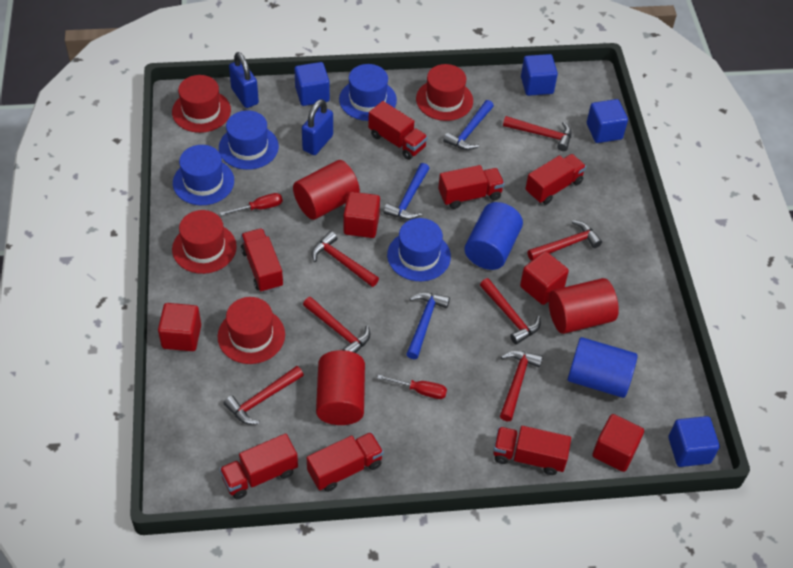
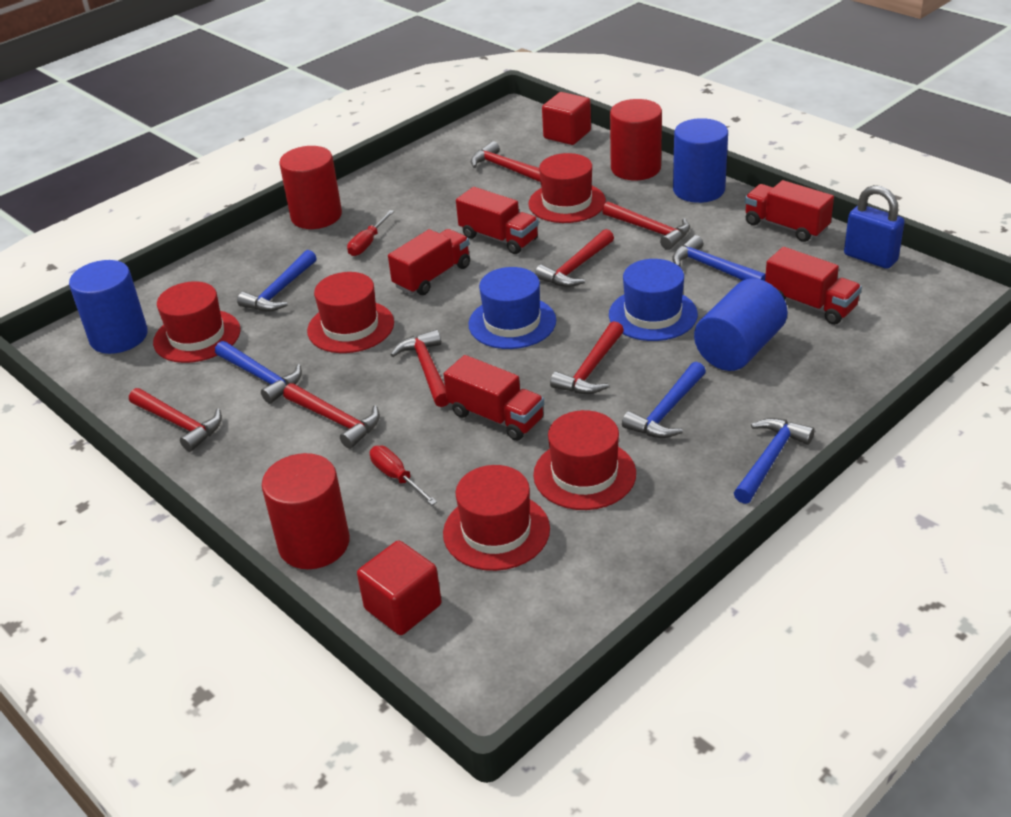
blue cube: [294,62,330,106] [521,54,558,96] [587,99,628,143] [668,416,720,467] = 4 -> none = 0
blue cylinder: [465,202,523,270] [568,337,638,398] = 2 -> [69,260,148,354] [673,118,728,203] [694,278,788,371] = 3
blue hammer: [383,163,430,220] [406,292,450,359] [443,100,494,150] = 3 -> [215,341,302,404] [237,250,317,311] [622,362,706,438] [672,235,766,281] [734,418,814,504] = 5
blue hat: [173,145,234,205] [219,110,279,170] [339,64,397,121] [387,218,451,281] = 4 -> [468,267,556,349] [609,259,698,341] = 2
blue padlock: [229,52,259,108] [302,99,333,155] = 2 -> [844,185,905,269] = 1
red cube: [158,303,201,351] [344,192,380,238] [520,251,569,305] [592,414,644,472] = 4 -> [357,540,442,635] [542,92,591,145] = 2
red hat: [172,75,231,133] [172,210,237,274] [218,297,285,364] [416,64,473,121] = 4 -> [153,281,240,363] [307,272,394,353] [443,465,550,571] [528,153,606,223] [533,410,636,510] = 5
red truck: [219,433,298,499] [241,228,283,293] [307,432,384,492] [368,101,428,160] [438,165,505,209] [493,426,571,475] [525,154,586,205] = 7 -> [388,229,470,295] [444,355,544,441] [456,187,539,254] [745,180,834,242] [765,247,862,325] = 5

